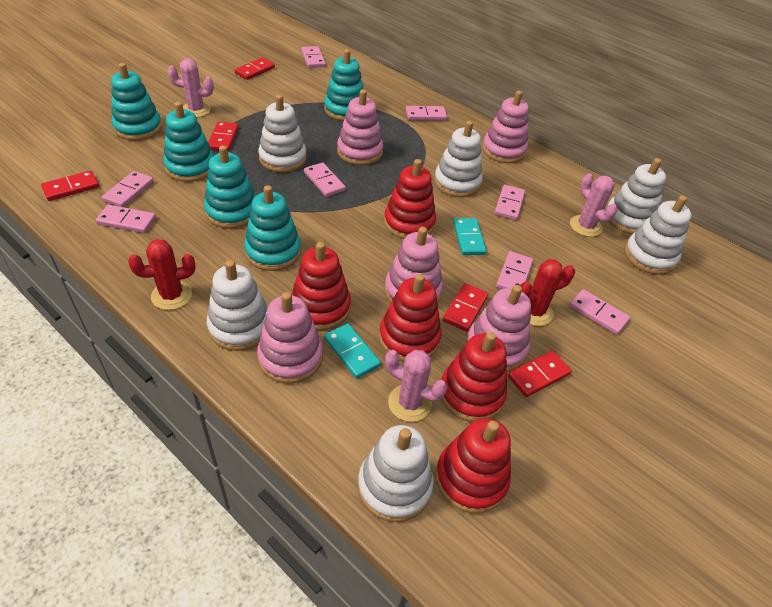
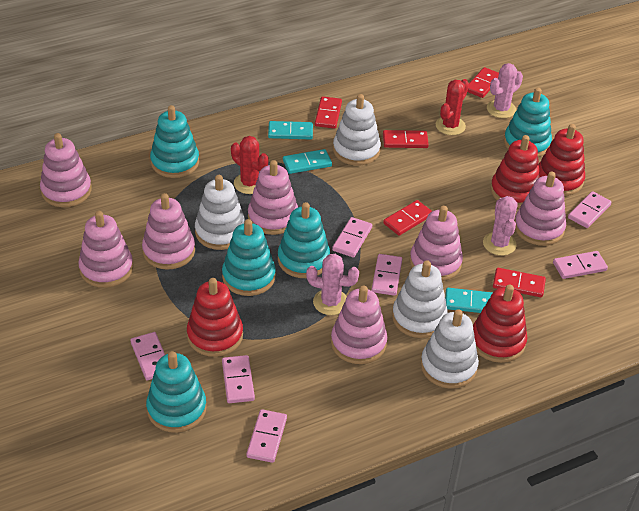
pink domino: [96,205,156,233] [102,171,154,207] [301,46,326,68] [304,162,346,197] [406,106,447,120] [495,185,525,220] [496,251,533,289] [569,289,630,335] = 8 -> [130,332,165,380] [222,355,255,403] [246,409,287,463] [332,217,372,258] [371,254,402,296] [553,251,608,279] [568,191,612,228] = 7
pink stacking toy: [257,292,323,383] [337,90,383,165] [385,227,443,303] [466,285,531,372] [482,90,529,163] = 5 -> [40,133,92,207] [78,211,133,288] [142,193,195,270] [248,160,298,235] [331,286,387,364] [410,206,463,281] [515,172,566,246] = 7
red stacking toy: [291,242,351,330] [379,274,442,362] [384,159,436,239] [435,418,511,513] [441,332,507,422] = 5 -> [187,278,243,357] [473,284,528,363] [490,135,540,208] [538,124,585,196] = 4
turquoise domino: [324,324,381,379] [453,218,487,255] = 2 -> [268,121,313,140] [283,149,332,174] [445,288,493,313] = 3
white stacking toy: [207,260,268,351] [258,95,307,172] [358,425,434,522] [434,121,483,197] [605,158,666,234] [624,195,692,275] = 6 -> [195,175,245,250] [333,94,381,166] [392,260,448,338] [421,309,479,389] = 4

